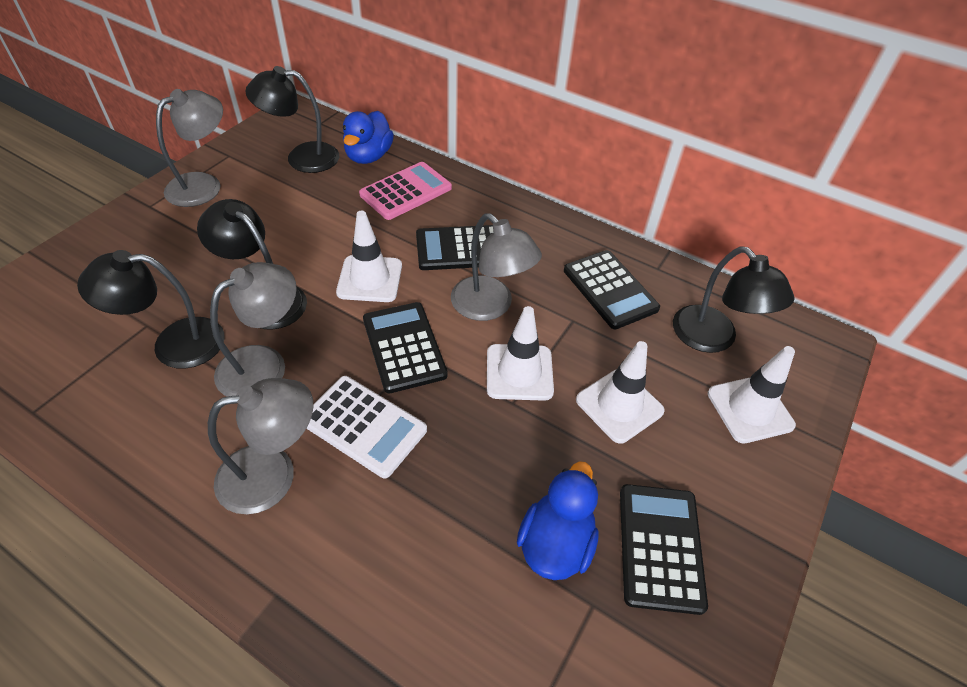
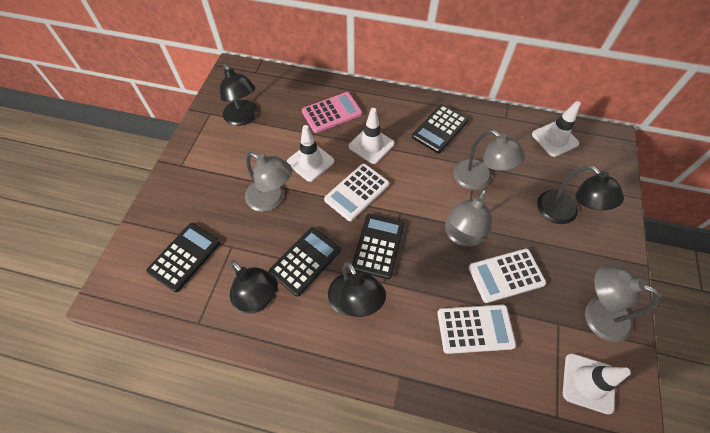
blue duck: [343,111,394,164] [517,461,599,580] = 2 -> none = 0
white calculator: [306,376,427,478] = 1 -> [324,163,389,221] [437,304,516,354] [468,249,546,303] = 3

